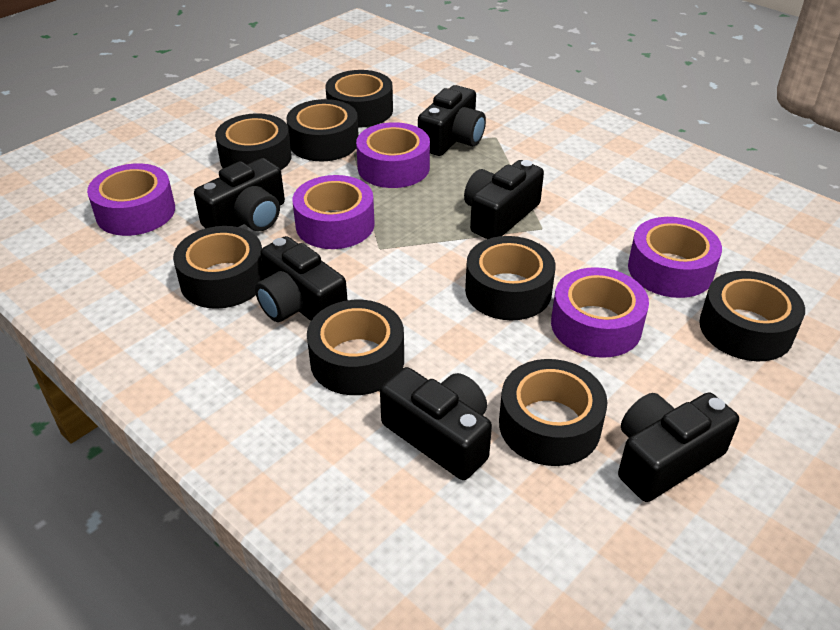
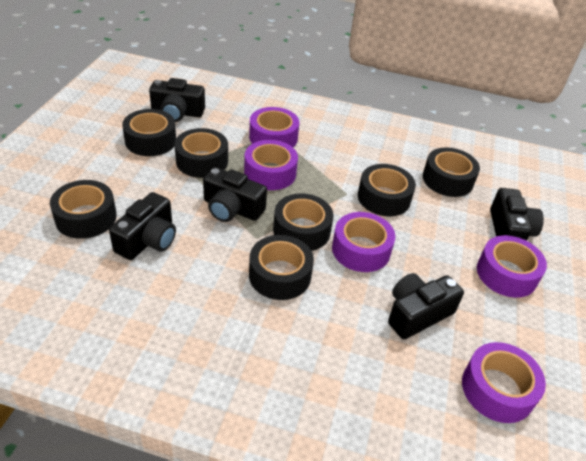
black camera: [194,158,285,231] [255,236,347,322] [380,367,492,480] [418,85,486,156] [464,160,544,239] [618,392,739,502] = 6 -> [109,192,176,260] [149,78,205,122] [203,167,267,222] [388,273,464,339] [490,188,544,241] = 5
black tape: [173,226,265,309] [215,113,292,170] [287,99,359,161] [307,300,404,395] [326,70,393,128] [465,236,555,320] [499,359,607,466] [699,271,805,361] = 8 -> [50,180,117,239] [122,109,176,156] [174,128,228,178] [249,235,314,300] [273,193,333,251] [358,164,416,216] [423,147,480,197] = 7

